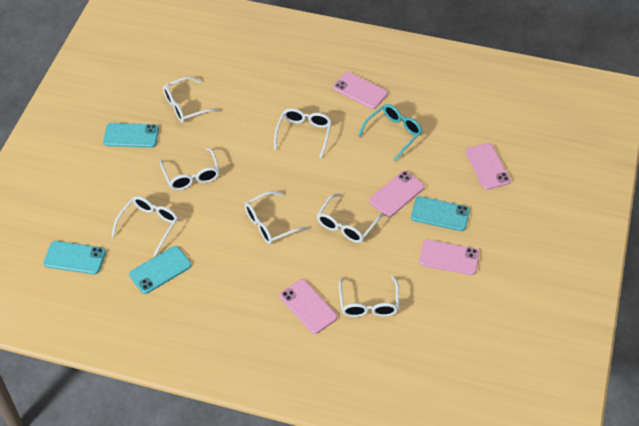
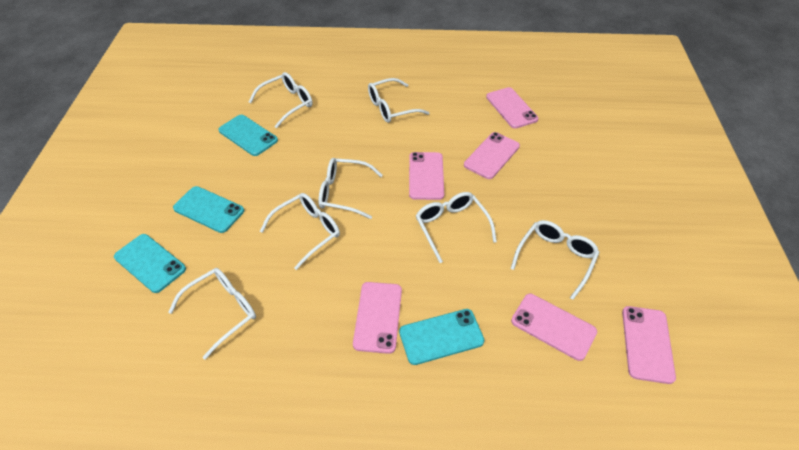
pink phone: [280,279,337,334] [333,72,388,109] [369,171,425,217] [419,240,479,275] [465,143,511,190] = 5 -> [353,282,402,354] [409,152,444,200] [464,132,520,179] [486,87,538,129] [511,294,597,361] [622,306,676,384] = 6
turquoise glasses: [358,104,422,161] = 1 -> none = 0

